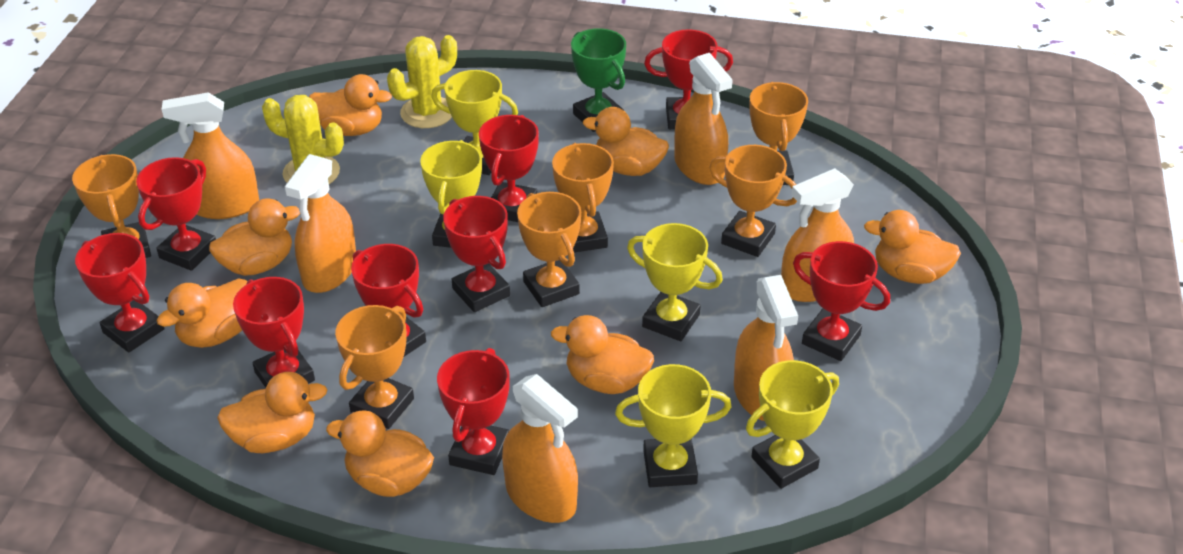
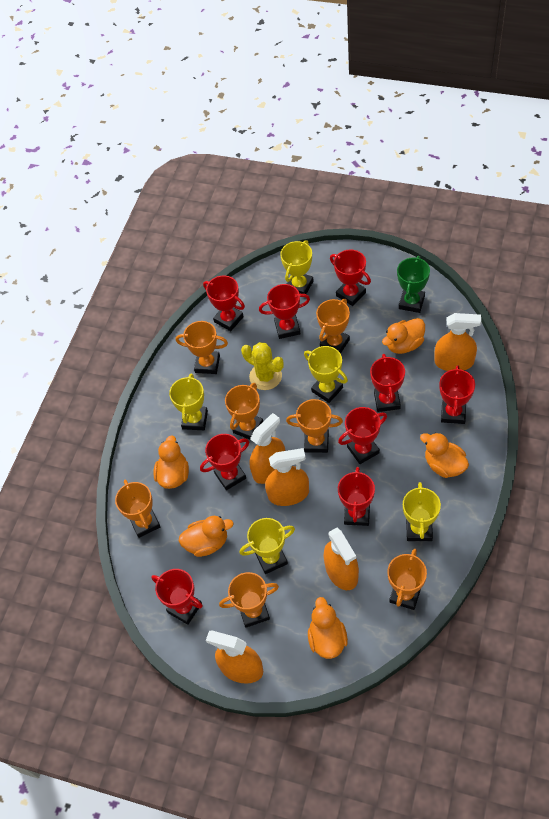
orange duck: [157,278,248,348] [209,198,300,276] [217,372,327,453] [309,74,392,136] [326,410,434,497] [551,315,654,394] [583,107,669,176] [864,210,961,284] = 8 -> [154,435,189,489] [179,516,234,557] [308,597,348,659] [382,318,425,354] [420,432,469,478] = 5
orange spray bottle: [162,92,259,219] [284,154,356,293] [502,374,578,523] [674,53,733,185] [734,275,798,421] [781,168,854,302] = 6 -> [206,630,263,684] [250,413,285,484] [265,448,309,506] [324,528,359,590] [434,313,481,371] = 5
orange trophy: [72,154,151,258] [335,305,414,429] [517,192,581,307] [552,143,614,252] [709,145,797,257] [749,82,808,185] = 6 -> [115,480,160,538] [176,321,228,374] [219,572,279,628] [225,383,263,439] [286,399,343,453] [316,299,350,354] [387,549,427,610] = 7
yellow cactus: [262,95,344,184] [387,35,457,128] = 2 -> [241,342,284,390] = 1

